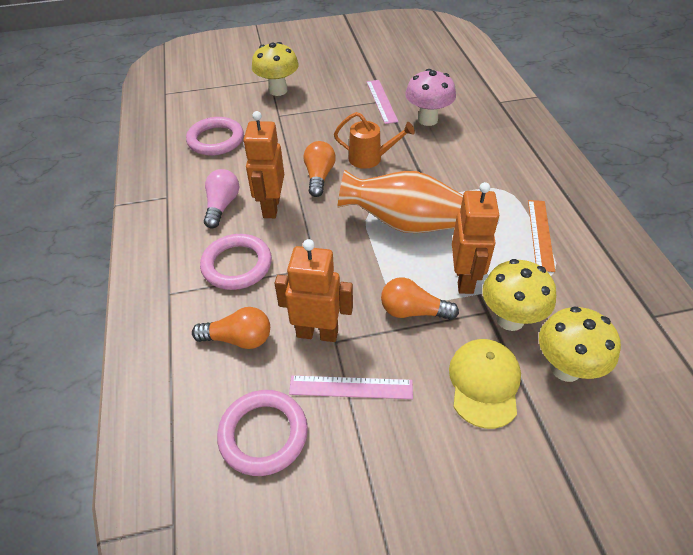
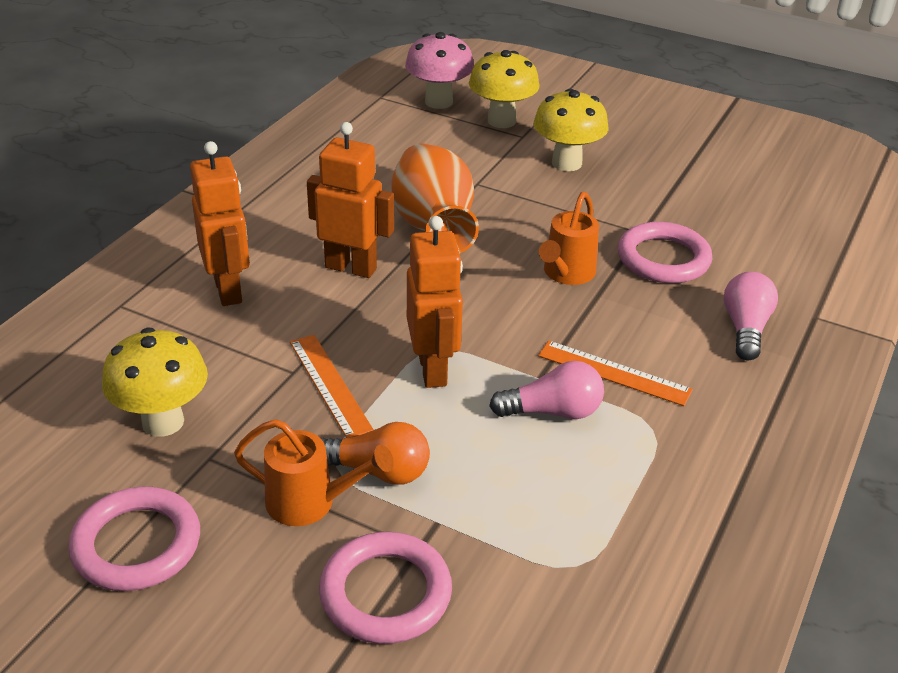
orange light bulb: [192,307,270,349] [304,141,336,197] [381,277,459,320] = 3 -> [321,422,430,485] = 1
orange ruler: [528,200,555,272] = 1 -> [290,335,374,438] [538,341,693,406] = 2
orange watering can: [334,112,415,169] = 1 -> [234,419,394,526] [539,192,599,285] = 2
pink light bulb: [204,169,239,228] = 1 -> [489,361,604,419] [724,272,778,360] = 2
pink ruler: [289,375,413,399] [367,80,398,124] = 2 -> none = 0
yellow cap: [449,339,521,429] = 1 -> none = 0

